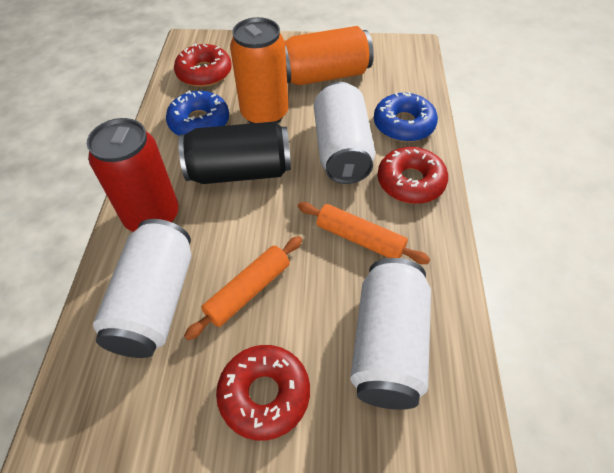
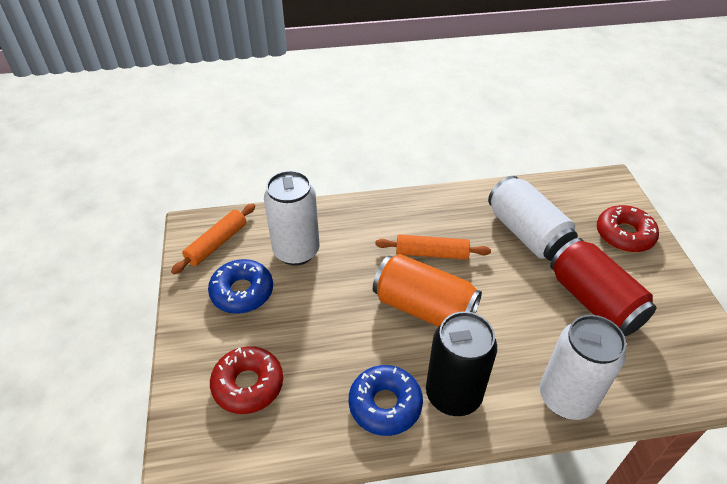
orange can: [230,17,288,123] [285,26,374,85] = 2 -> [373,254,482,327] = 1
red donut: [174,43,232,87] [216,345,310,441] [377,147,448,204] = 3 -> [210,346,283,414] [597,205,659,252] = 2

